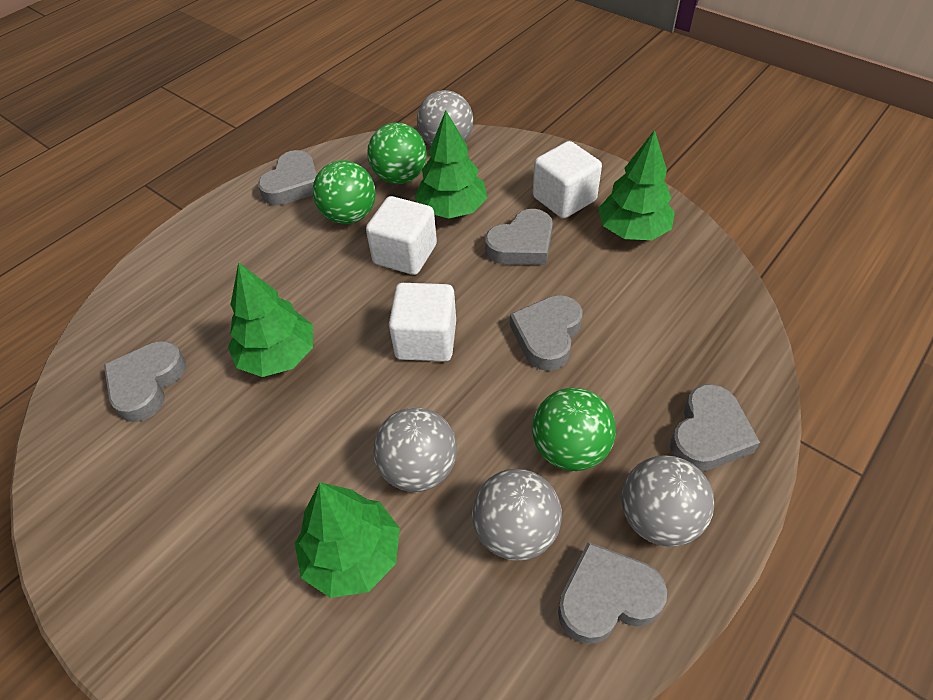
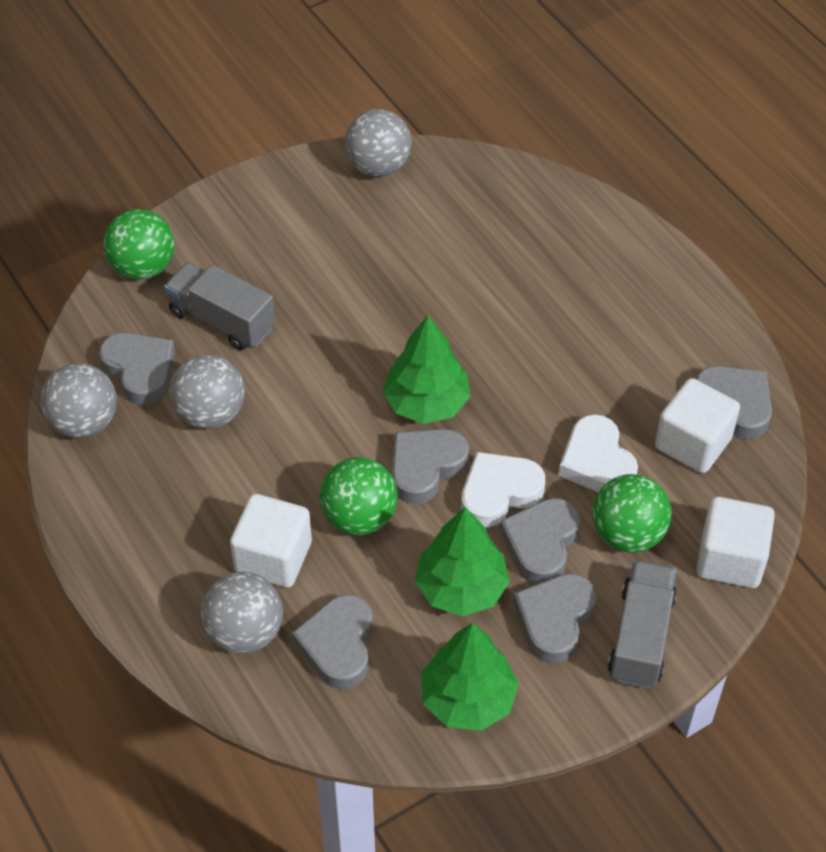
green tree: [228,262,313,377] [295,482,400,598] [415,110,487,219] [598,130,675,240] = 4 -> [383,315,470,424] [415,507,510,616] [421,623,519,731] = 3
grey truck: none = 0 -> [164,262,275,351] [608,560,677,688] = 2
white heart: none = 0 -> [461,452,545,527] [558,414,638,492] = 2

